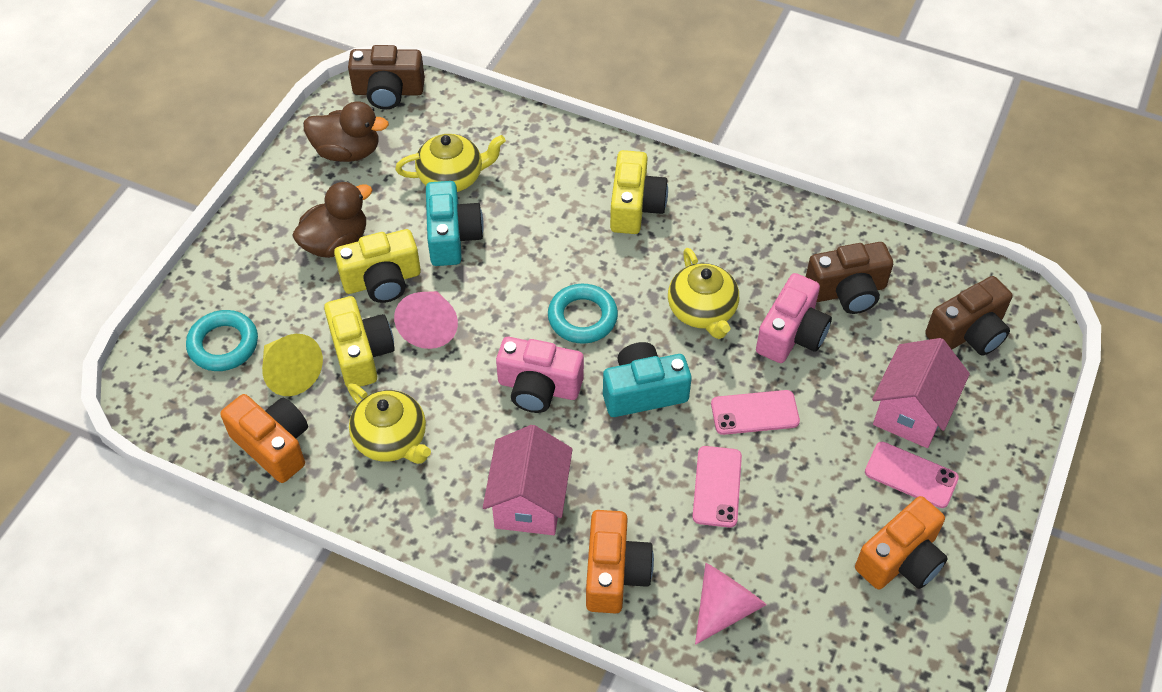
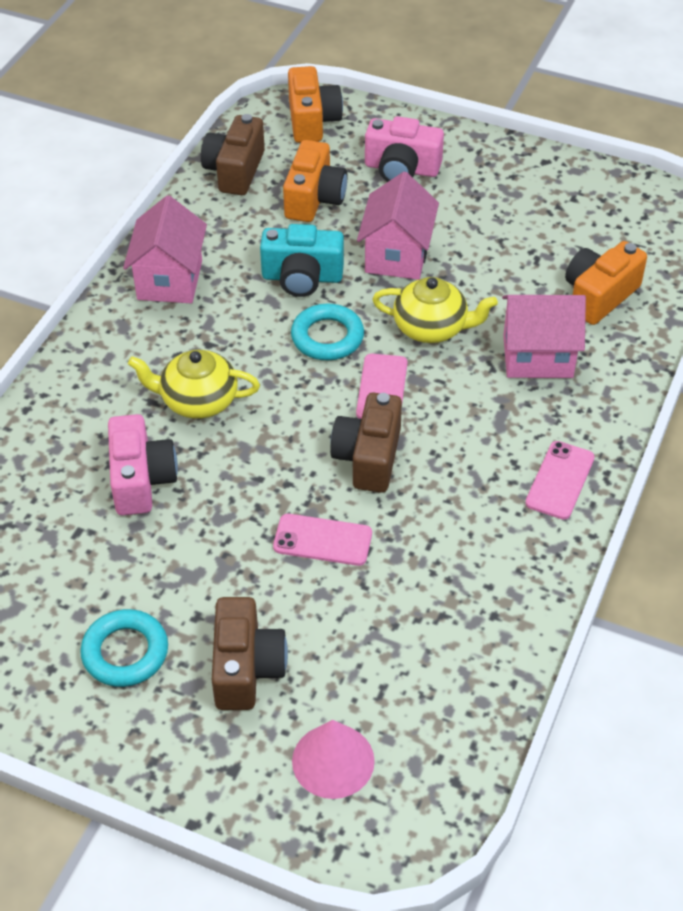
brown duck: [292,181,372,258] [303,102,389,162] = 2 -> none = 0
pink cone: [394,291,458,349] [695,563,766,645] = 2 -> [292,720,375,799] = 1
pink house: [483,425,573,535] [872,338,970,448] = 2 -> [123,195,207,303] [357,172,439,280] [502,295,586,378] = 3
turquoise camera: [426,181,484,266] [603,342,692,417] = 2 -> [260,224,344,297] = 1
yellow camera: [324,296,395,388] [334,229,421,303] [610,150,668,234] = 3 -> none = 0
yellow cone: [262,334,323,396] = 1 -> none = 0
yellow teapot: [348,383,431,464] [395,134,506,192] [668,248,739,339] = 3 -> [128,350,260,419] [372,277,498,343] = 2

